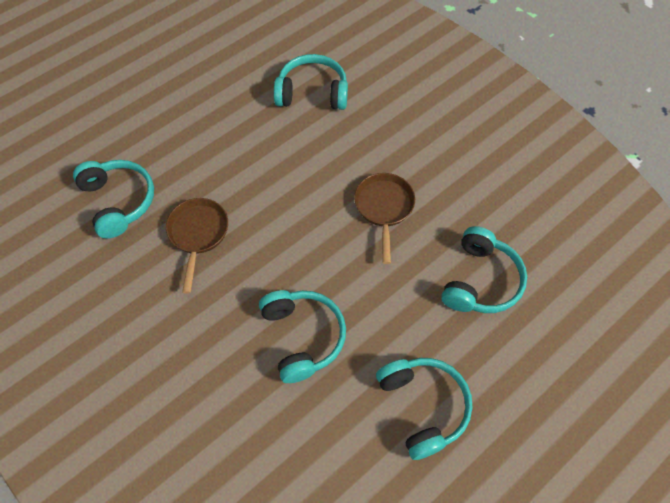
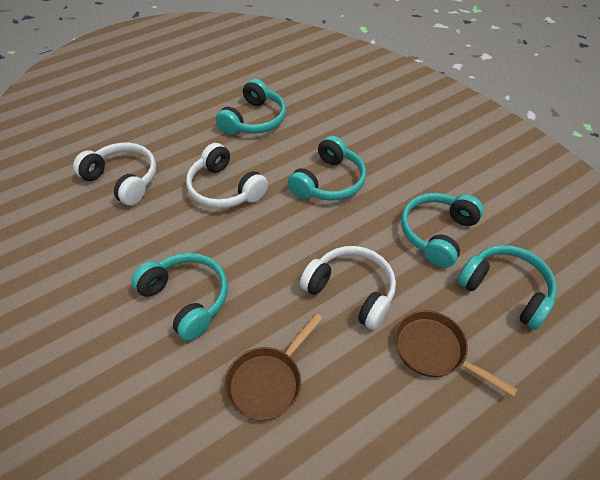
white headphones: none = 0 -> [73,142,157,206] [186,143,268,209] [300,246,396,330] = 3

